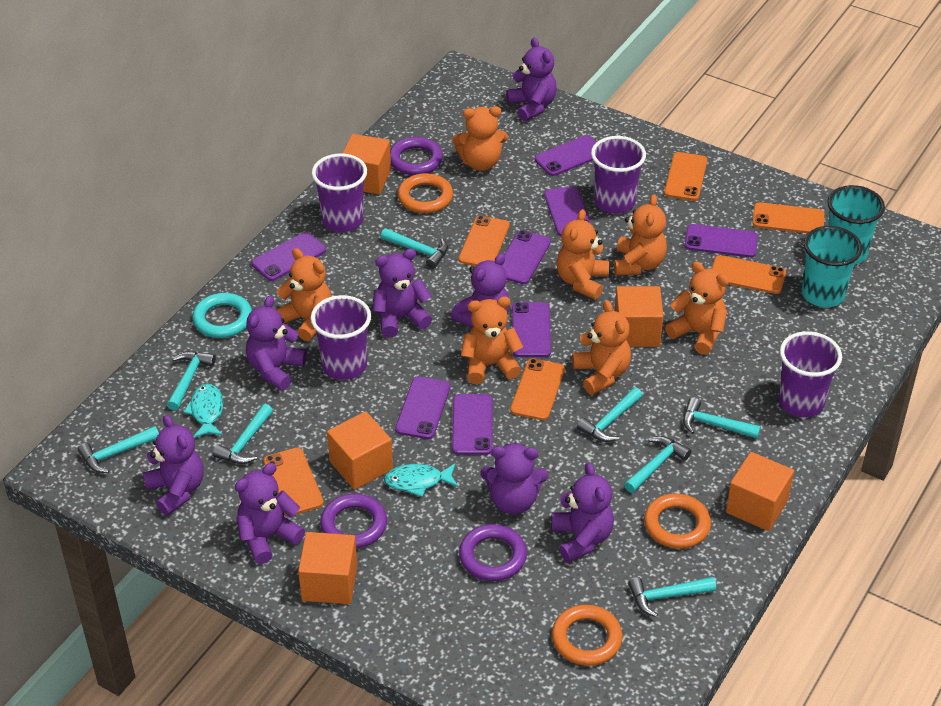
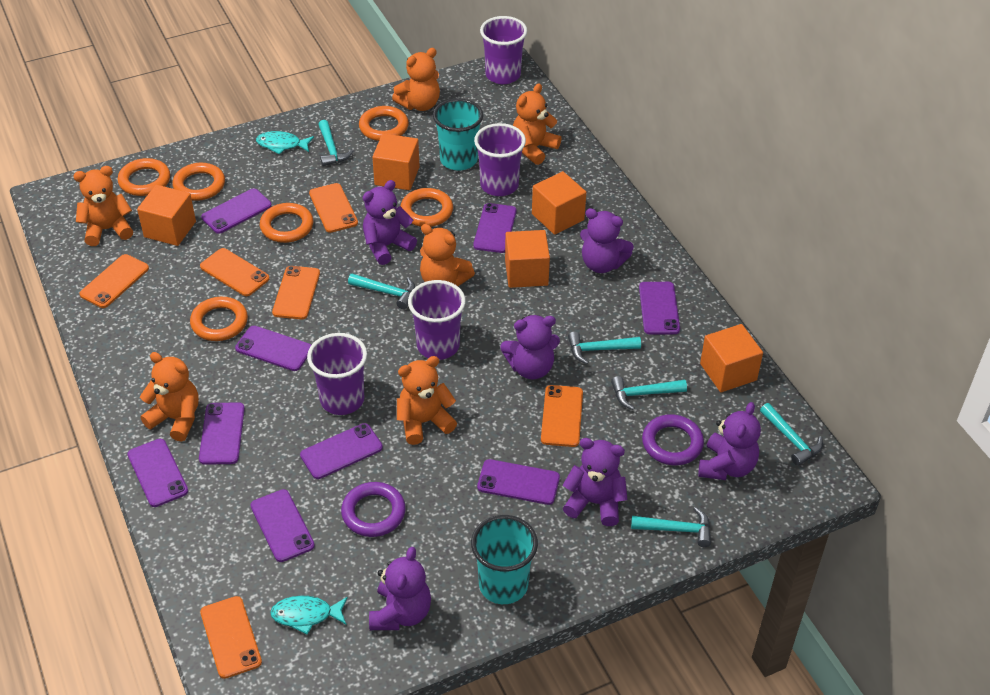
orange ring: [398,173,453,213] [552,605,623,666] [644,493,711,549] = 3 -> [118,158,170,196] [172,163,225,201] [190,297,248,341] [260,203,313,243] [359,106,409,141] [401,188,453,227] = 6
orange teddy bear: [276,248,331,341] [452,106,508,171] [461,297,523,384] [556,209,609,300] [572,300,631,395] [614,194,667,276] [665,261,729,355] = 7 -> [73,166,133,246] [140,352,199,442] [392,48,440,111] [397,356,457,445] [420,224,475,286] [513,83,561,165] = 6
purple phone: [252,232,326,281] [395,376,451,439] [452,394,493,455] [502,230,551,284] [512,302,551,357] [534,135,596,176] [544,186,592,236] [685,224,758,258] = 8 -> [127,439,188,507] [199,402,245,465] [201,189,272,234] [235,326,311,371] [251,489,315,562] [300,423,383,479] [473,203,517,253] [477,459,560,505] [639,282,680,335] = 9
purple ring: [320,494,387,548] [390,137,443,175] [459,524,527,581] = 3 -> [341,482,405,537] [642,414,704,465] = 2
purple teddy bear: [143,415,204,515] [235,463,305,564] [246,296,307,391] [373,249,432,338] [451,253,510,327] [480,443,548,514] [506,38,557,121] [551,463,614,563] = 8 -> [363,180,417,265] [369,547,431,630] [500,315,560,379] [563,438,628,526] [580,208,634,273] [698,402,761,480] = 6
turquoise hammer: [78,426,159,473] [167,351,216,411] [212,404,273,464] [381,228,448,269] [577,387,642,442] [624,436,691,493] [628,577,716,617] [683,397,761,439] = 8 -> [318,120,353,166] [348,274,415,309] [568,332,641,364] [611,376,687,410] [631,507,711,547] [760,403,823,466] = 6
turquoise ring: [192,293,252,338] = 1 -> none = 0

